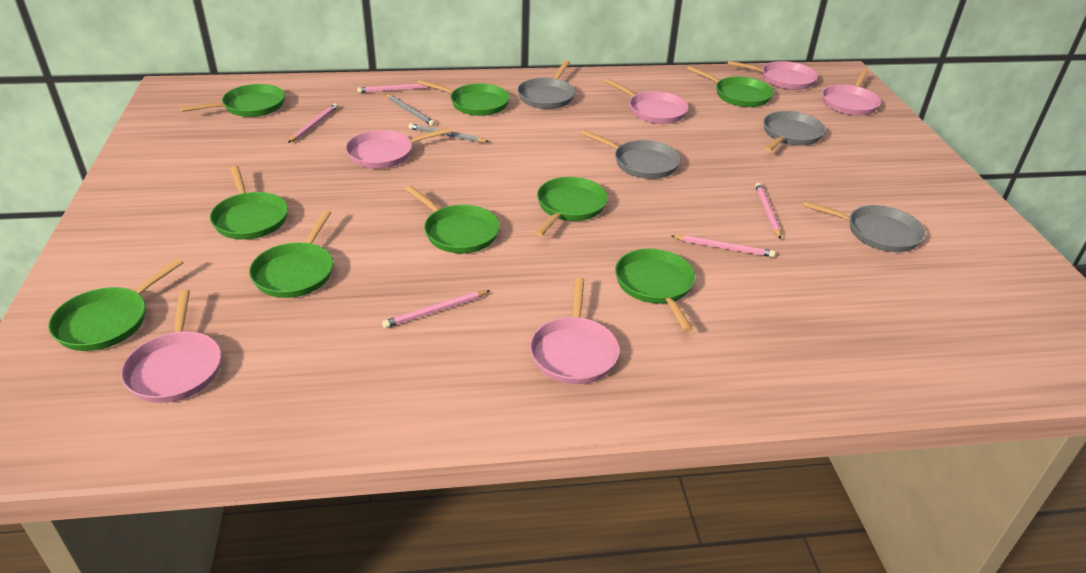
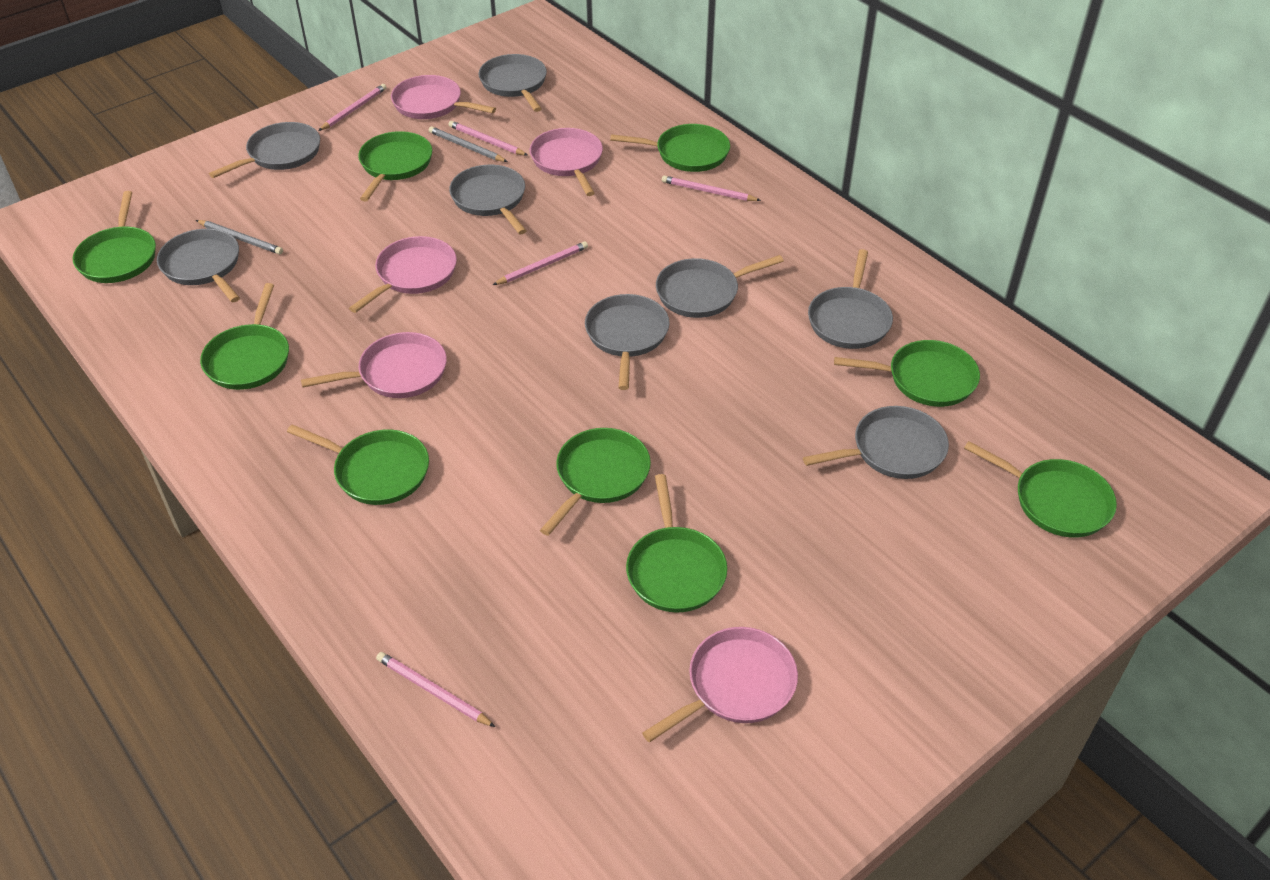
grey pan: [517,60,575,109] [581,130,681,179] [763,111,826,151] [803,201,926,252] = 4 -> [157,229,240,302] [209,122,320,178] [449,165,527,234] [479,54,547,112] [585,294,670,390] [656,255,784,318] [803,406,949,479] [808,249,893,349] = 8
pink pan: [121,290,221,403] [345,128,451,169] [530,277,620,384] [604,78,688,124] [727,61,818,90] [822,69,881,116] = 6 -> [301,332,447,398] [349,236,457,313] [391,75,496,119] [530,128,603,196] [642,627,798,742] = 5

